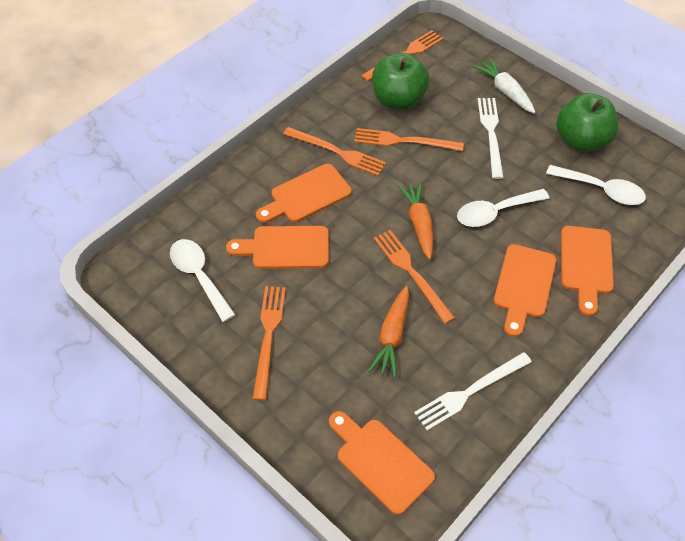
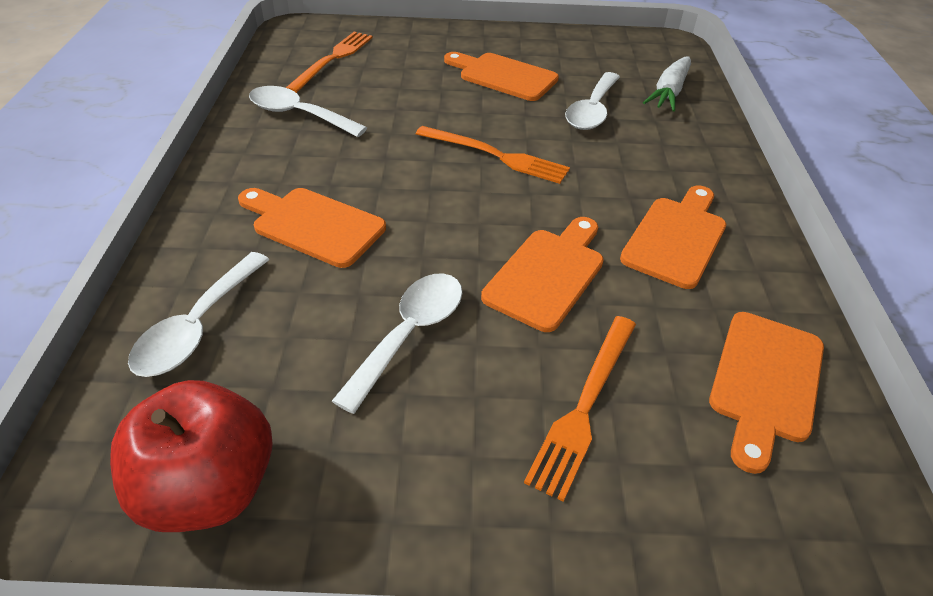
green apple: [372,53,429,110] [556,93,618,152] = 2 -> none = 0
orange carrot: [368,286,409,378] [397,181,433,260] = 2 -> none = 0
orange fork: [253,286,286,400] [283,127,386,176] [354,128,464,151] [361,30,443,81] [374,230,455,324] = 5 -> [286,32,373,93] [416,126,570,184] [524,316,636,502] = 3
red apple: none = 0 -> [110,380,273,532] = 1
white fork: [414,352,532,431] [478,98,504,179] = 2 -> none = 0
white spoon: [170,239,236,322] [457,189,550,227] [546,165,646,205] = 3 -> [128,252,270,377] [249,86,367,137] [332,273,463,414] [565,72,620,130] = 4

